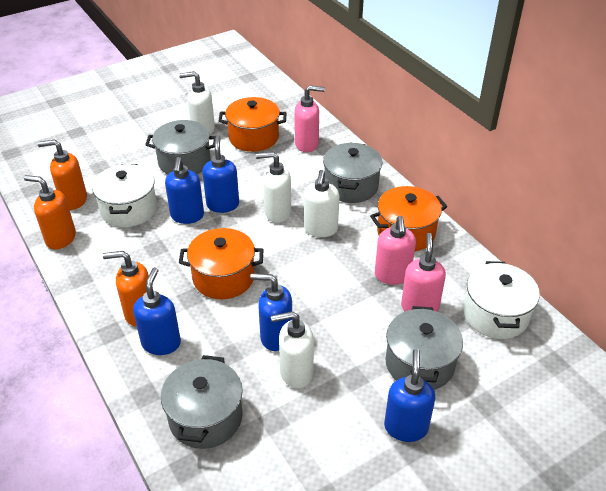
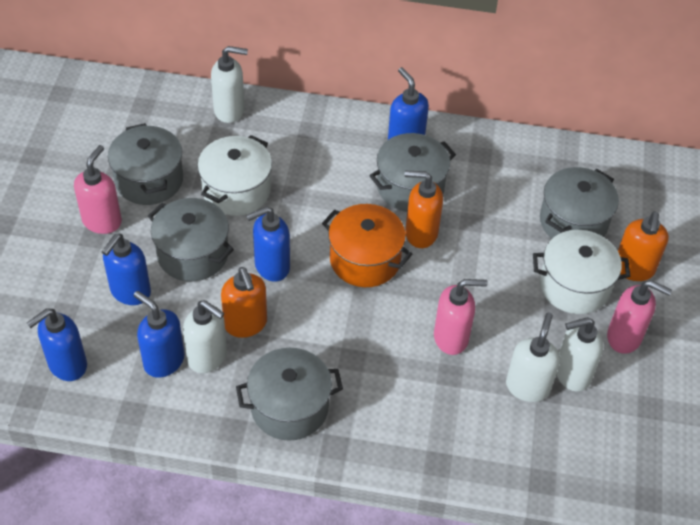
grey pot: [145,120,216,175] [161,355,243,449] [323,142,382,203] [385,306,463,390] = 4 -> [108,123,183,205] [148,198,234,282] [236,348,343,441] [369,133,456,212] [540,167,619,238] = 5
orange pot: [179,228,264,299] [219,97,286,152] [370,186,447,251] = 3 -> [322,204,412,287] = 1

